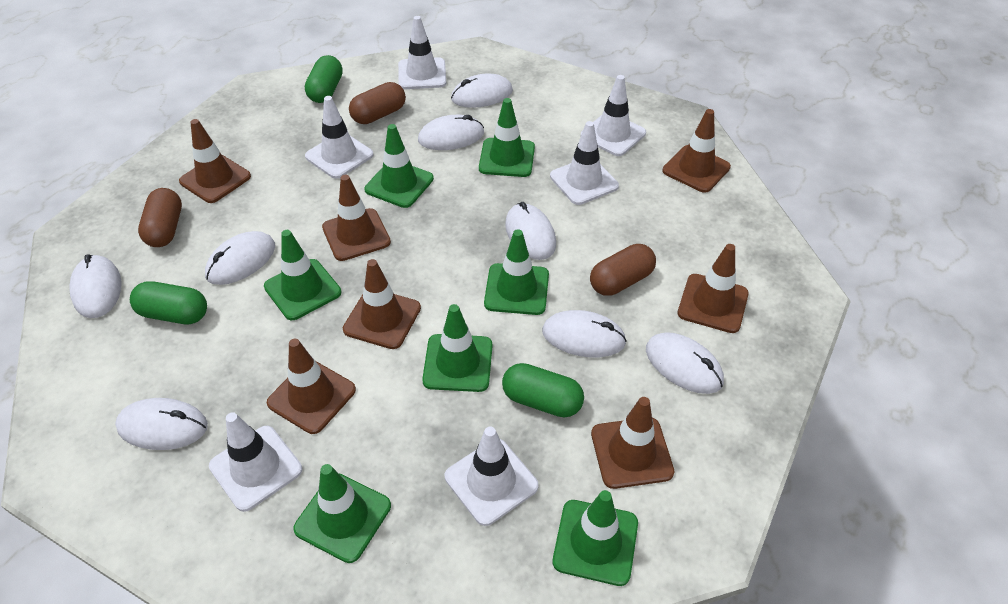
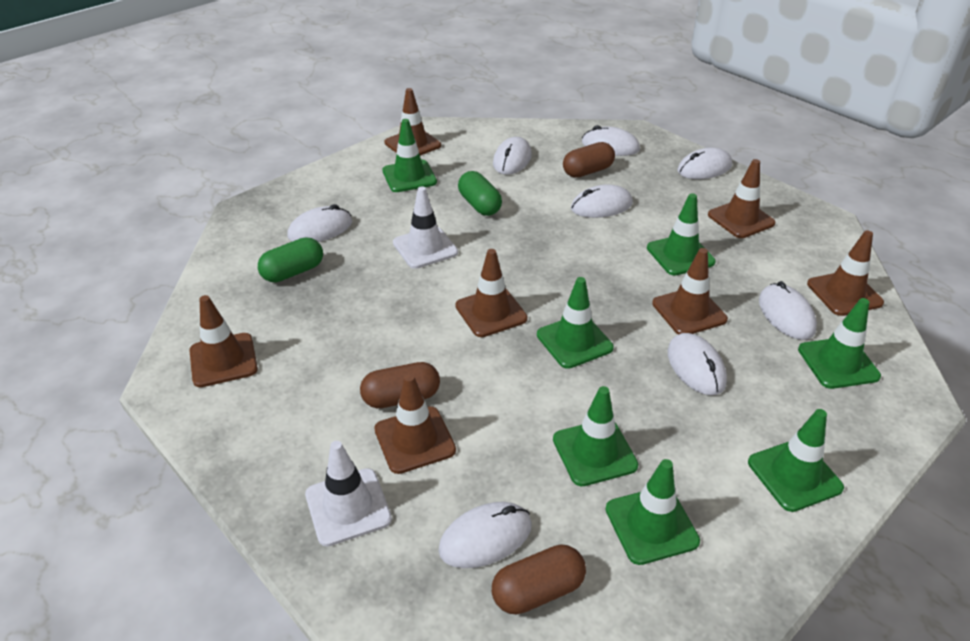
green capsule: [130,281,207,324] [305,55,343,103] [502,363,584,417] = 3 -> [258,237,323,282] [458,171,502,216] = 2
white traffic cone: [209,412,302,512] [305,96,373,179] [398,16,446,89] [445,426,539,526] [550,121,619,205] [581,75,646,156] = 6 -> [305,441,392,546] [393,186,458,269] = 2

